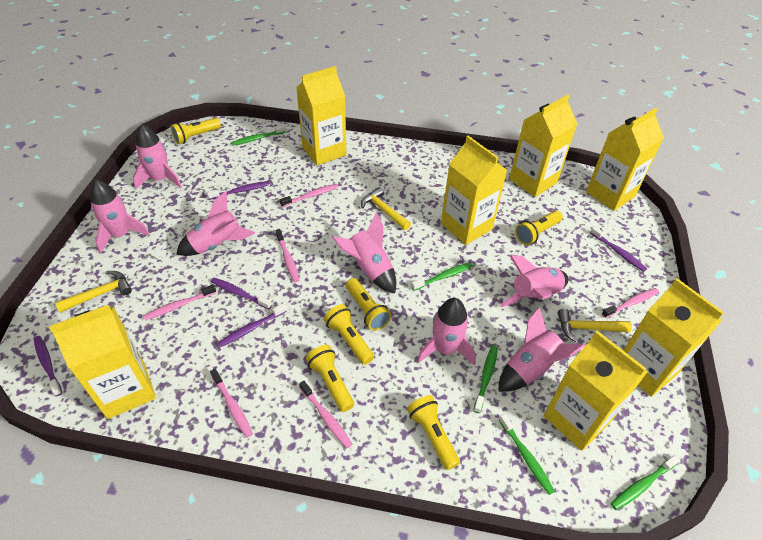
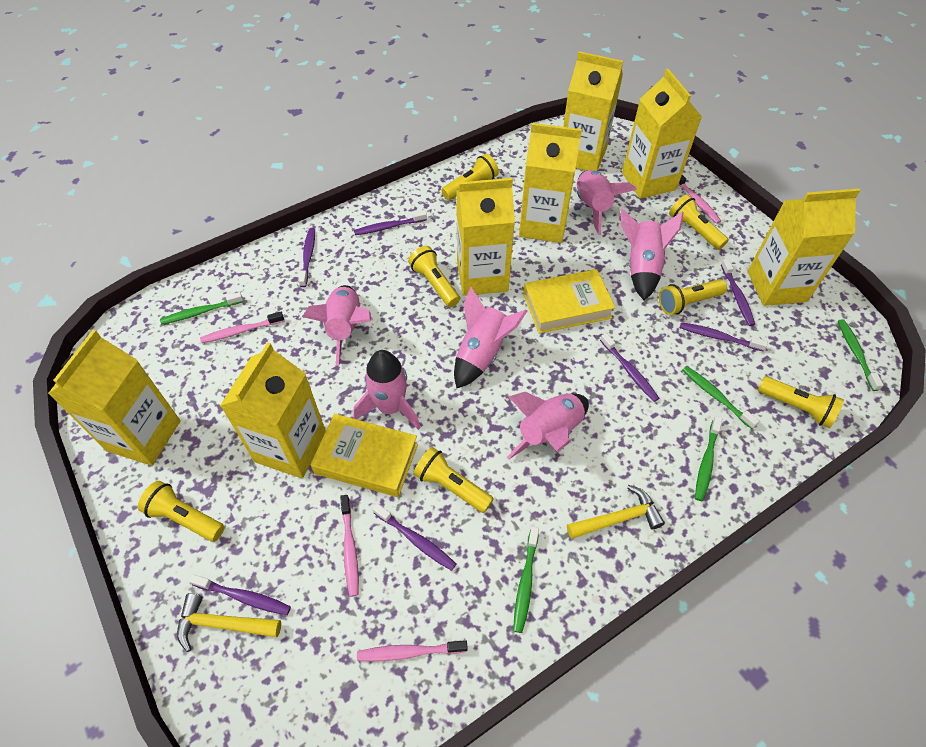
pink rocket: [90,180,150,254] [133,124,182,189] [176,191,255,256] [332,213,396,293] [417,298,476,365] [498,307,585,391] [500,255,569,307] = 7 -> [302,285,371,366] [353,350,421,430] [454,287,527,388] [507,392,589,460] [577,170,637,235] [621,209,684,300] = 6
pink toothbrush: [143,284,216,320] [210,368,253,438] [275,229,299,282] [280,184,338,207] [299,381,352,448] [602,288,659,318] = 6 -> [200,312,284,343] [340,495,359,597] [357,640,468,662] [679,175,721,224] = 4
purple toothbrush: [34,336,62,397] [207,181,270,200] [211,277,272,309] [218,303,287,347] [590,226,647,272] = 5 -> [189,574,291,615] [298,228,315,287] [354,211,427,235] [373,504,456,571] [600,333,660,402] [680,322,768,351] [721,259,755,326] = 7
yellow book: none = 0 -> [311,414,418,497] [523,269,615,333] = 2
yellow flashlight: [171,118,221,144] [306,345,354,412] [324,304,374,365] [346,278,391,331] [407,395,460,470] [515,210,563,245] = 6 -> [138,481,224,542] [408,246,460,307] [414,447,494,513] [441,154,499,200] [659,279,727,315] [669,194,729,250] [758,376,844,428] = 7
yellow hammer: [55,271,132,313] [361,187,411,230] [558,309,632,343] = 3 -> [177,593,281,652] [567,485,665,539] = 2

